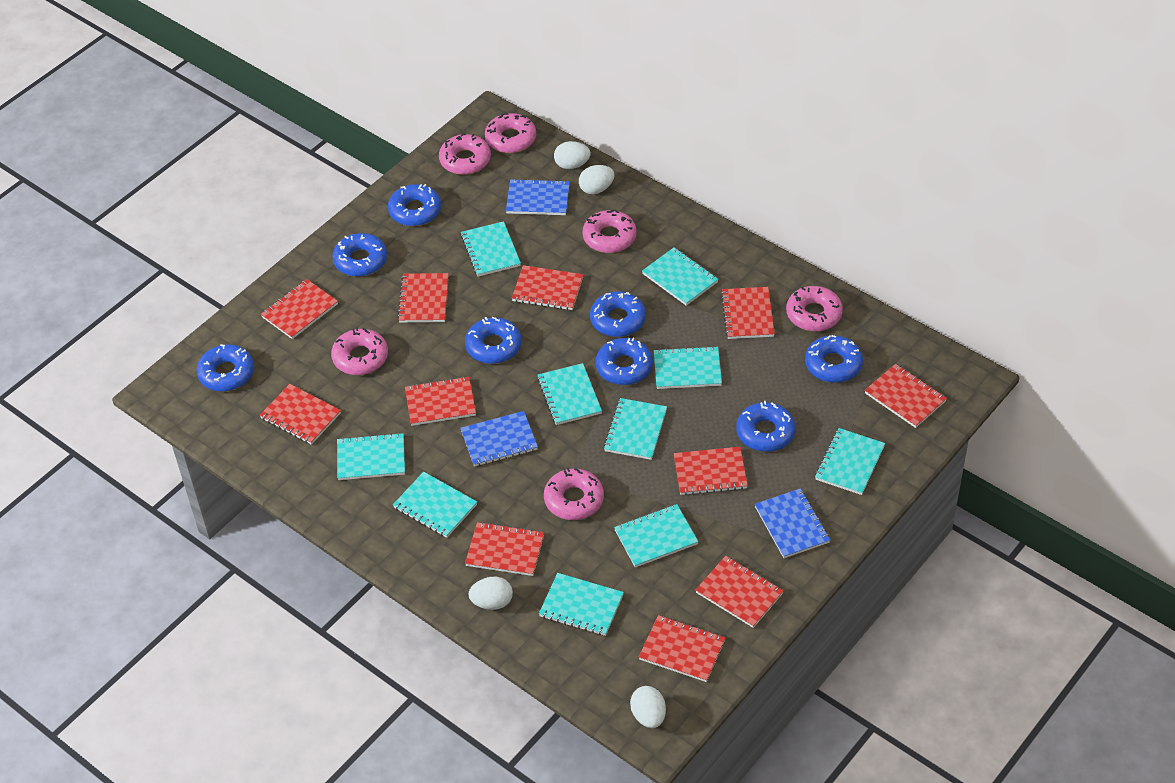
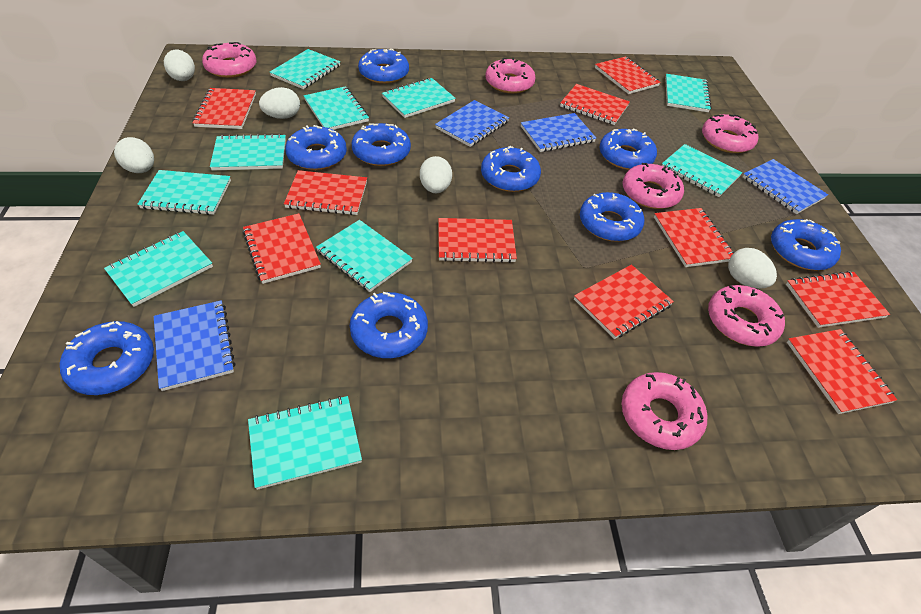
blue donut: [197,344,254,391] [332,233,387,277] [388,184,441,226] [465,317,521,364] [590,291,646,337] [596,338,653,385] [736,401,795,452] [805,335,863,383] = 8 -> [60,321,154,395] [285,125,347,170] [350,292,428,358] [352,123,411,166] [358,49,409,84] [481,146,541,192] [580,192,644,242] [599,129,657,170] [771,219,841,270] = 9
blue notebook: [460,411,538,467] [506,179,570,215] [755,488,830,558] = 3 -> [154,300,235,391] [435,100,509,147] [521,113,596,152] [743,159,828,214] = 4
red notebook: [260,384,341,445] [261,279,338,339] [397,273,449,323] [405,376,476,426] [465,522,544,576] [512,265,583,310] [639,615,726,682] [674,447,748,495] [696,556,784,628] [721,287,775,339] [865,364,947,428] = 11 -> [193,88,256,129] [243,213,321,284] [284,170,367,215] [438,218,517,263] [560,84,630,125] [574,265,674,339] [595,56,661,94] [654,208,735,267] [786,271,890,328] [787,329,897,414] = 10
white egg: [468,577,513,610] [554,141,591,169] [579,165,615,194] [630,686,666,728] = 4 -> [114,137,154,173] [164,50,195,81] [259,87,300,119] [420,156,452,193] [728,248,777,289] = 5

